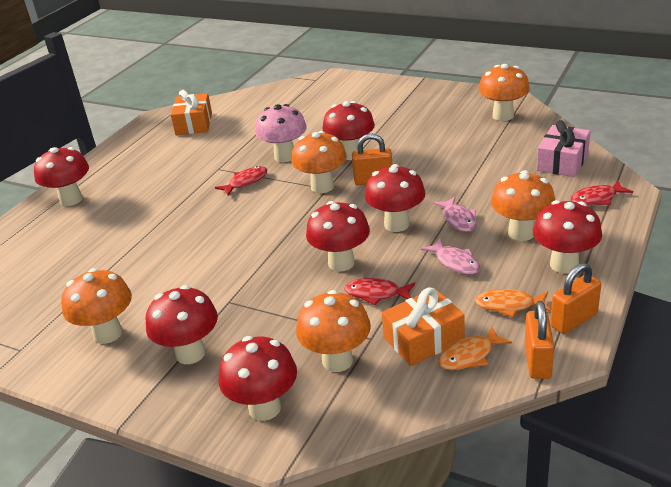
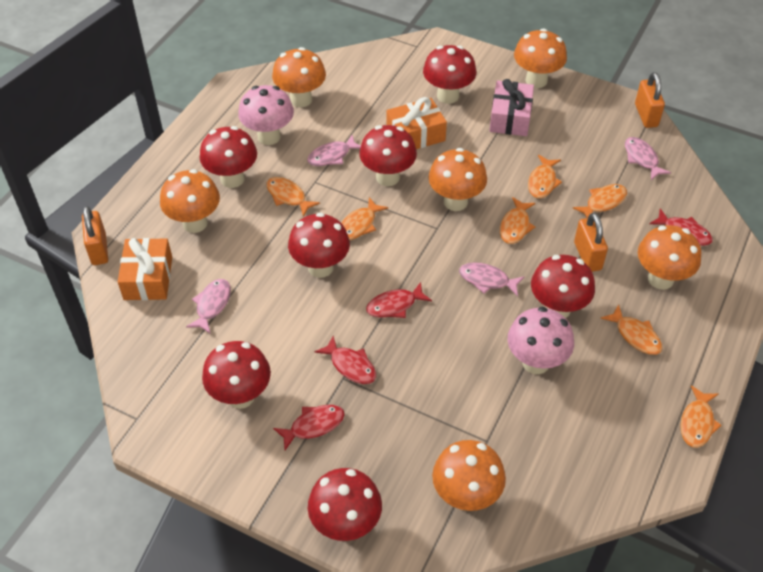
orange fish: [438,326,512,370] [475,289,551,317] = 2 -> [266,177,320,217] [341,197,388,240] [500,197,536,244] [528,155,562,198] [573,184,627,218] [600,304,662,355] [680,385,722,448] = 7
orange mushroom: [61,268,132,344] [291,131,347,193] [296,290,371,372] [479,64,530,121] [491,170,555,241] = 5 -> [160,169,220,233] [272,47,326,107] [429,148,487,211] [432,440,506,511] [514,29,567,88] [638,225,701,290] = 6
pink fish: [421,239,480,275] [433,197,477,232] = 2 -> [186,279,231,334] [307,135,361,166] [459,262,525,296] [625,137,671,180] = 4
pink mushroom: [255,104,307,162] = 1 -> [238,85,294,145] [508,307,574,374] = 2
red fish: [215,166,267,196] [344,278,415,305] [571,180,633,206] = 3 -> [273,405,345,450] [315,336,376,384] [366,282,432,318] [649,208,713,246] = 4

